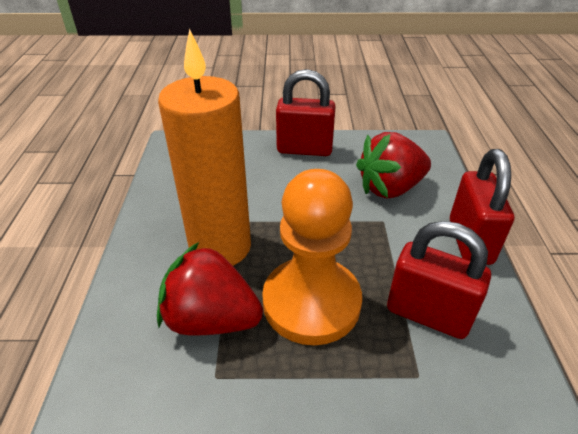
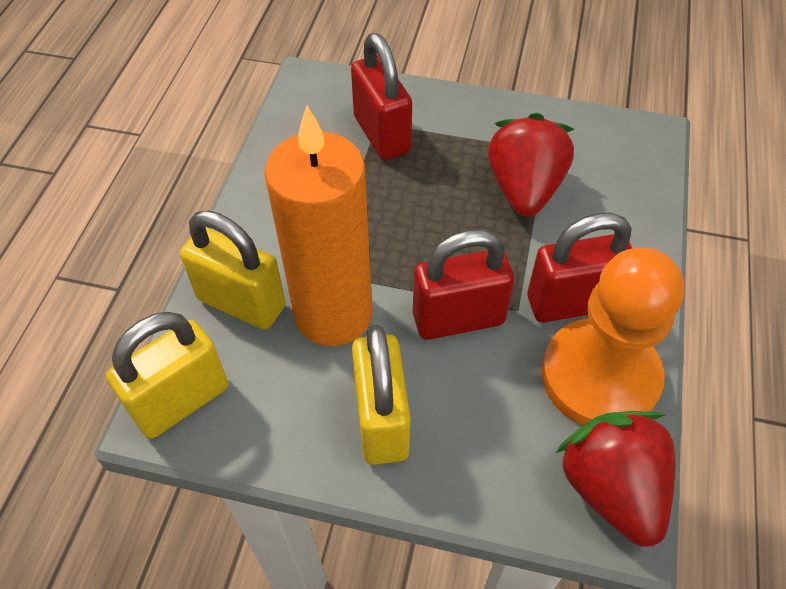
yellow padlock: none = 0 -> [106,312,228,439] [180,210,286,329] [352,325,410,465] = 3

